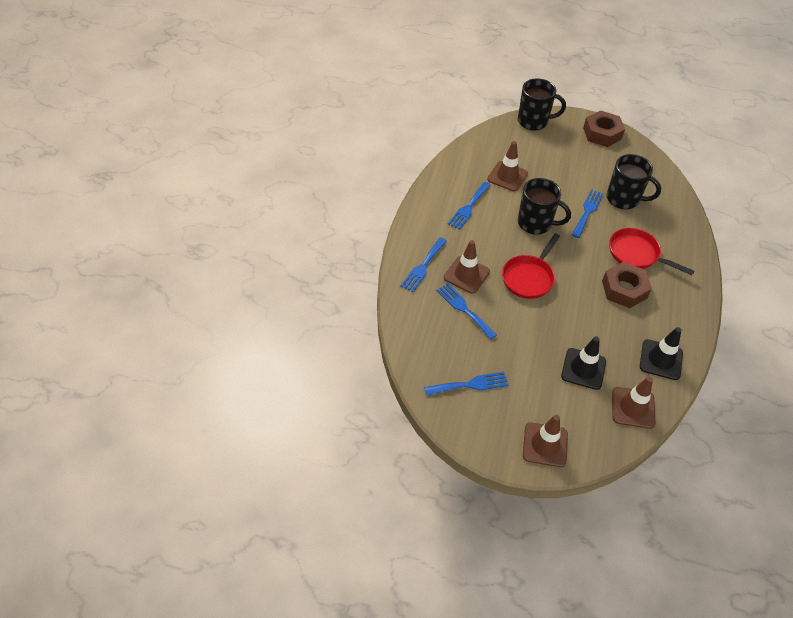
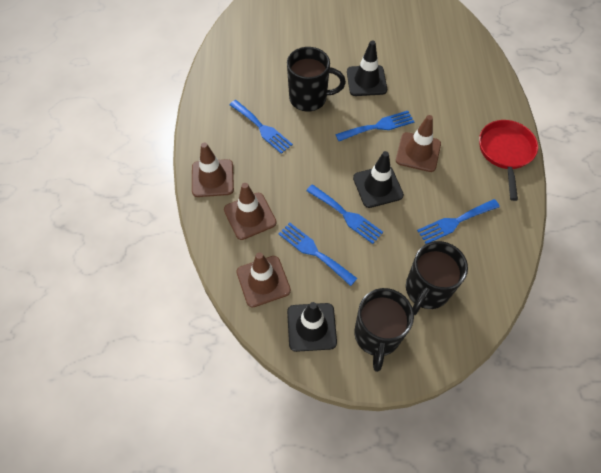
black traffic cone: [561,336,606,390] [640,327,683,380] = 2 -> [287,302,337,352] [347,40,387,96] [353,151,404,208] = 3
brown nut: [583,110,625,147] [602,262,652,308] = 2 -> none = 0
red pan: [502,233,560,299] [609,228,694,275] = 2 -> [479,120,538,201] = 1

